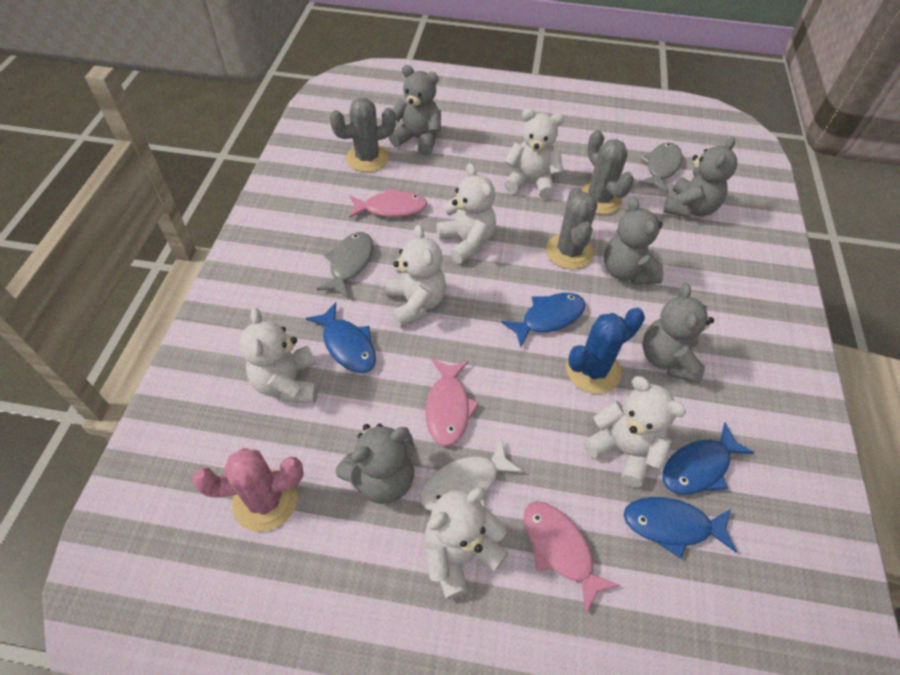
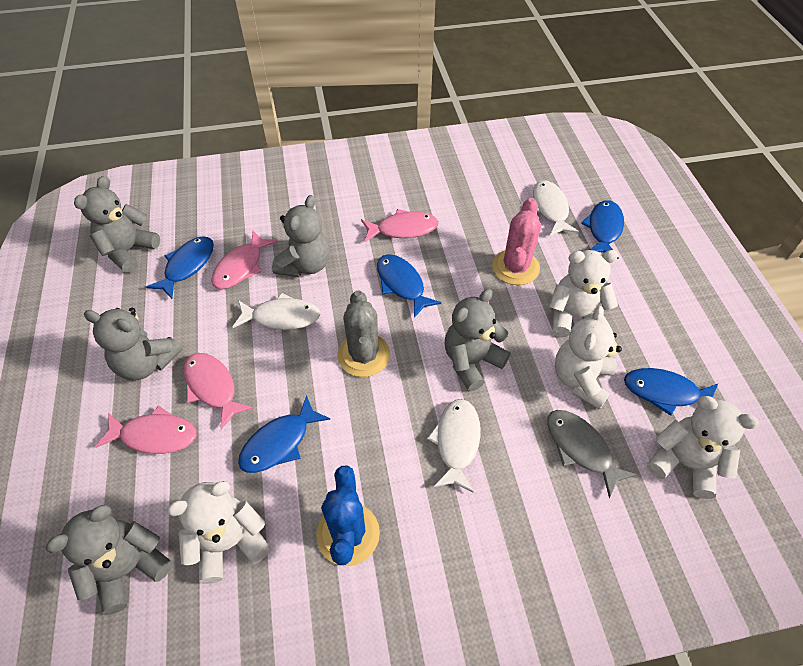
blue fish: [306,302,376,373] [501,293,586,347] [624,497,737,559] [662,422,755,495] = 4 -> [146,236,214,299] [238,395,330,473] [377,254,441,318] [581,200,624,259] [624,368,719,416] = 5
grey cactus: [330,98,396,172] [546,187,597,269] [581,130,634,214] = 3 -> [337,290,390,377] = 1
grey fish: [317,232,373,298] [639,142,682,193] = 2 -> [547,410,637,498] = 1
pink fish: [349,188,427,218] [425,359,479,446] [524,501,620,613] = 3 -> [95,406,197,454] [184,353,254,429] [211,230,278,289] [361,209,439,242] = 4
white fish: [420,439,523,511] = 1 -> [233,293,320,330] [427,399,481,493] [533,180,579,236] = 3
white teddy bear: [239,308,318,403] [386,225,446,327] [425,487,509,600] [436,163,496,264] [504,109,564,199] [584,376,686,487] = 6 -> [166,481,271,584] [549,250,618,337] [555,306,622,410] [647,396,759,499] = 4

